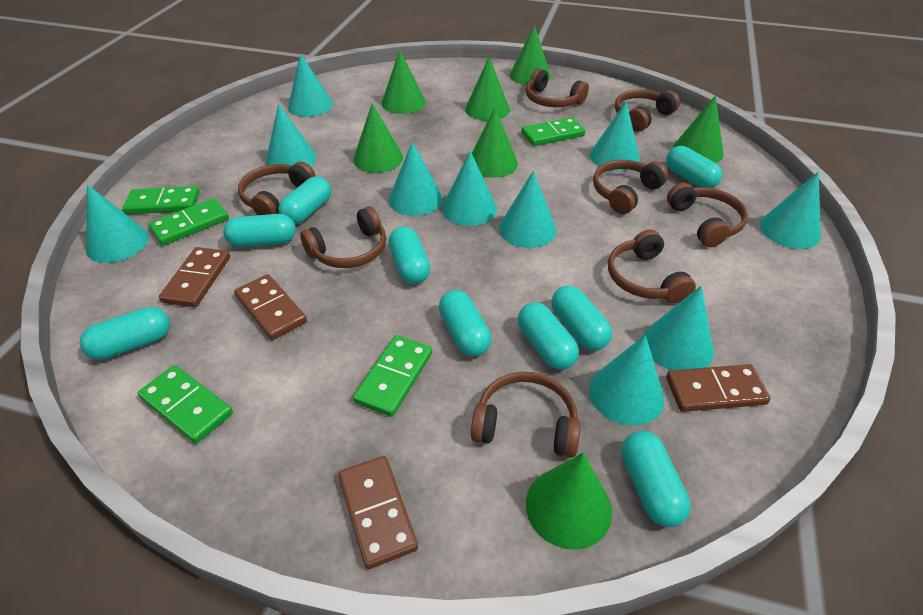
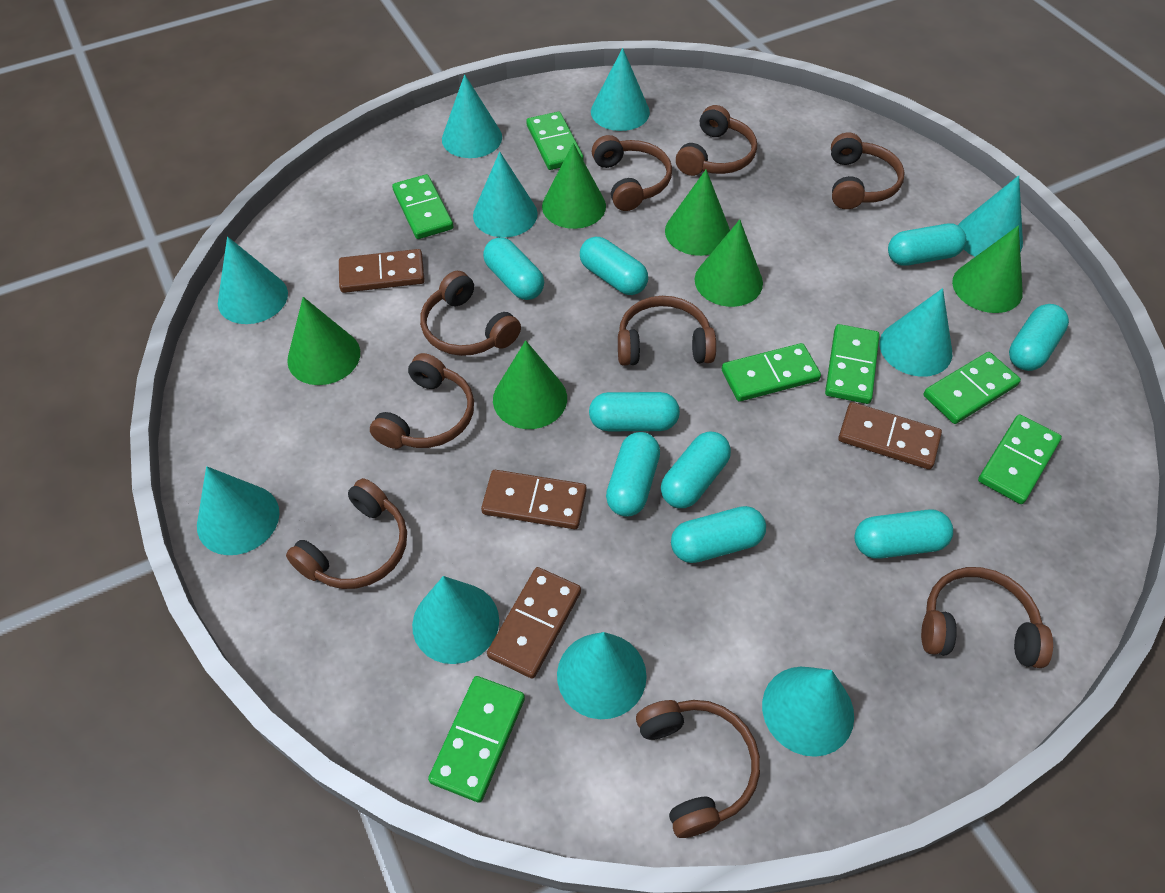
brown headphones: [238,162,316,215] [300,206,386,268] [471,372,580,458] [526,68,589,107] [593,160,668,214] [608,230,696,304] [615,90,680,132] [667,183,748,247] = 8 -> [286,478,407,589] [370,353,474,449] [420,271,521,356] [592,135,672,211] [618,296,716,366] [636,700,760,838] [676,105,757,176] [831,133,905,209] [921,567,1053,668] = 9
green cone: [353,103,403,173] [381,50,425,114] [465,57,510,121] [472,108,518,178] [510,25,551,85] [526,453,612,550] [673,96,724,163] = 7 -> [287,297,360,385] [493,340,567,429] [542,143,606,229] [665,170,730,256] [695,220,763,307] [952,226,1023,313] = 6
green domino: [122,186,199,214] [138,365,233,443] [148,198,229,245] [353,335,432,417] [521,117,585,146] = 5 -> [392,174,453,239] [428,676,525,803] [526,112,583,170] [722,343,821,401] [825,324,879,404] [923,352,1021,424] [978,414,1062,504] = 7

